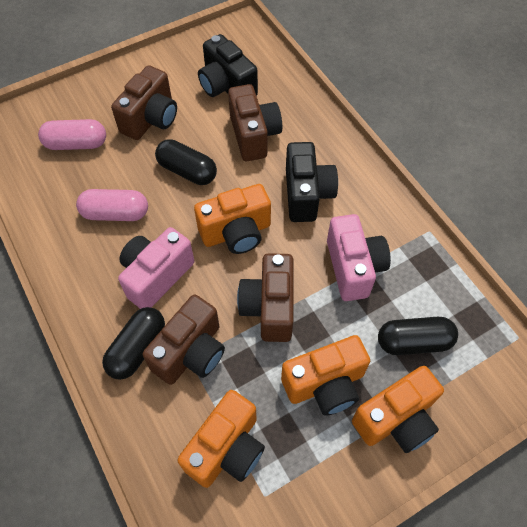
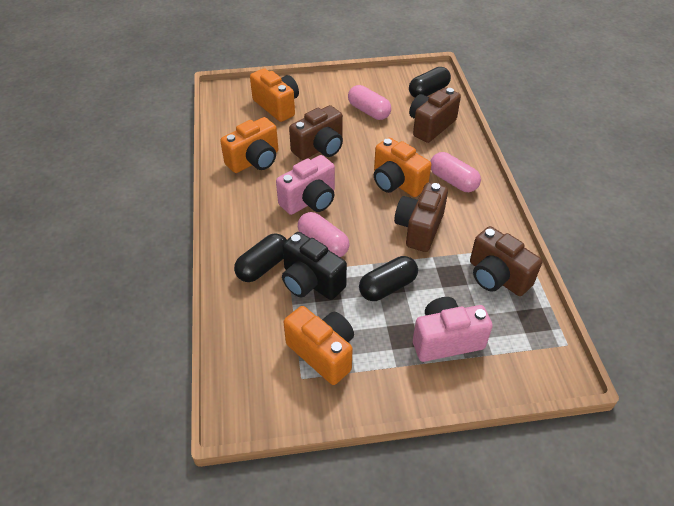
black camera: [198,34,258,97] [286,142,338,222] = 2 -> [282,232,347,300] = 1
pink capsule: [38,119,106,150] [76,189,148,221] = 2 -> [298,212,349,257] [348,85,391,120] [430,152,481,192] = 3

